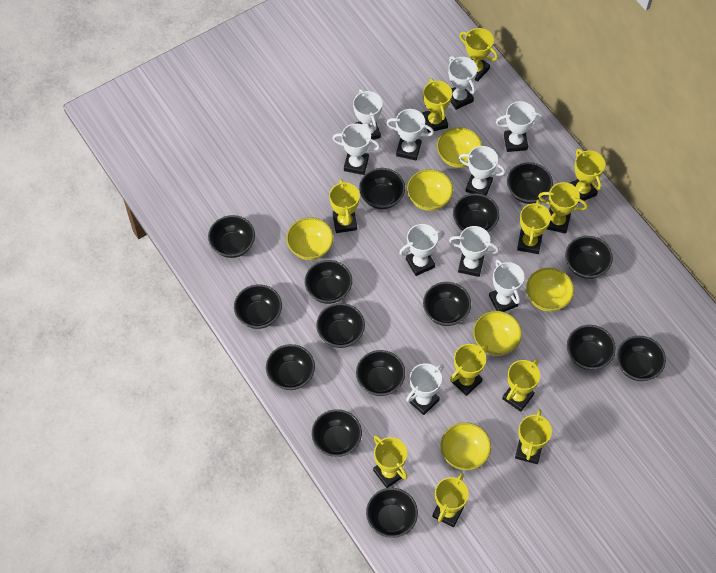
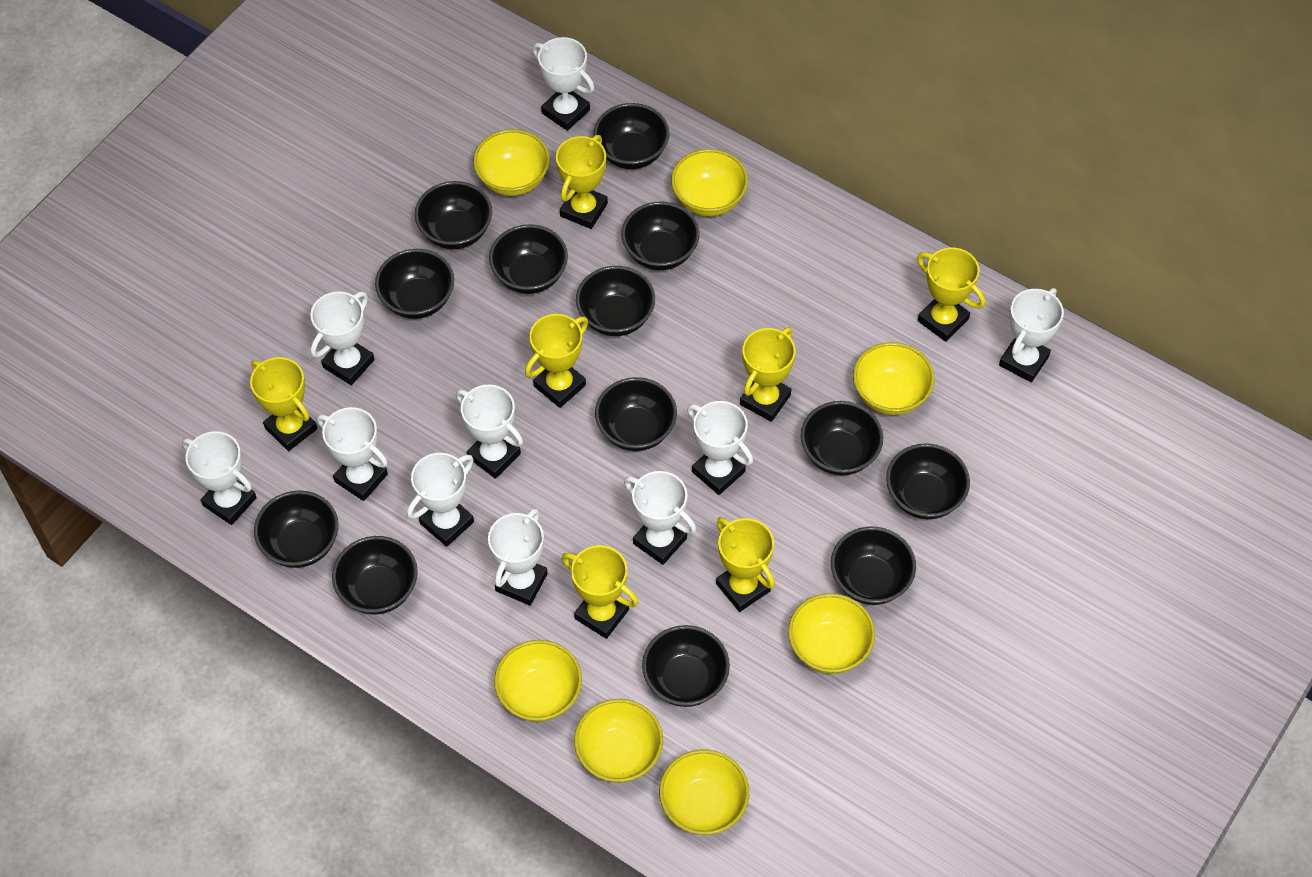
black bowl: [208,215,255,258] [234,284,282,329] [266,344,315,390] [305,260,352,304] [312,409,362,457] [316,303,365,348] [356,350,405,396] [359,168,405,209] [366,488,418,538] [423,282,471,326] [453,193,500,232] [507,162,553,204] [565,236,613,279] [567,325,616,370] [617,336,666,381] = 15 -> [254,490,339,568] [332,536,418,614] [375,249,454,319] [415,181,492,249] [489,224,568,294] [576,266,655,336] [594,103,669,169] [595,377,677,451] [621,202,700,270] [642,625,730,707] [801,401,883,475] [831,527,916,605] [886,443,970,519] = 13
yellow bowl: [286,217,334,260] [407,169,453,211] [437,127,482,168] [440,422,491,470] [473,311,522,356] [526,268,574,312] = 6 -> [473,129,550,196] [494,640,582,722] [574,699,663,783] [659,749,749,835] [671,149,748,216] [788,593,875,674] [853,342,935,415] = 7
yellow trophy: [329,179,360,233] [373,435,407,488] [423,78,452,133] [432,473,469,527] [450,344,488,396] [459,28,498,81] [502,359,540,412] [515,409,552,464] [517,200,551,254] [538,182,588,234] [570,149,605,203] = 11 -> [250,357,317,451] [525,314,588,408] [556,135,608,229] [562,545,639,639] [716,517,775,612] [740,327,796,422] [917,247,985,342] = 7

